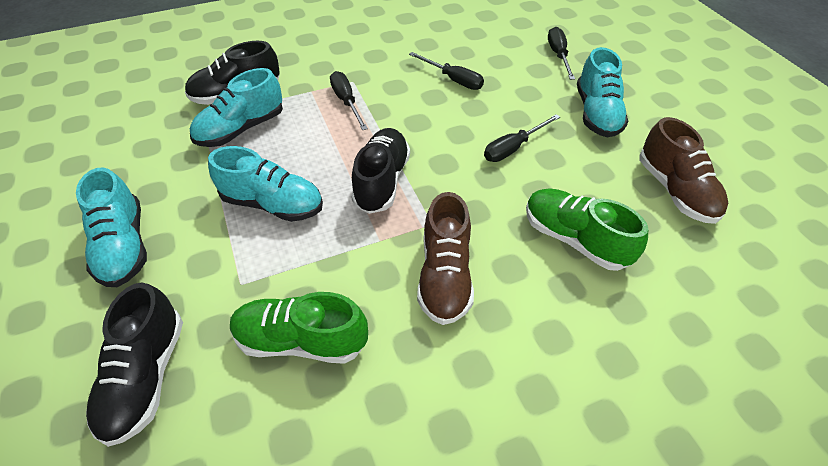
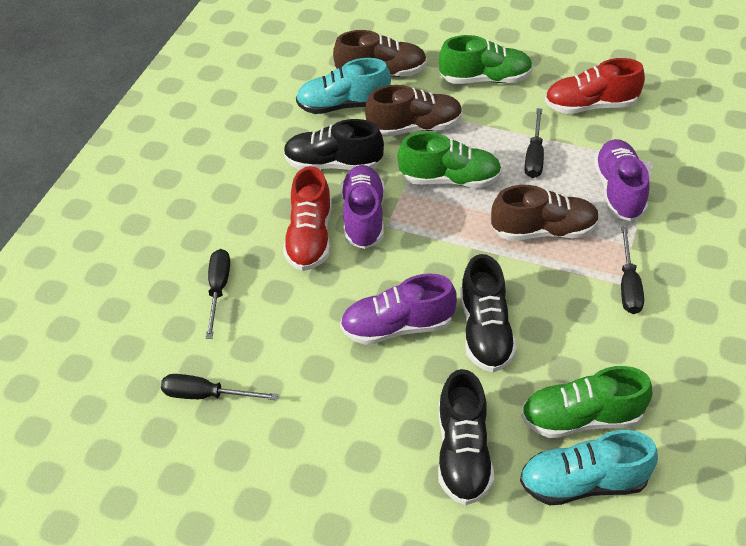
brown shoe: [417,192,474,325] [639,117,728,224] = 2 -> [333,30,427,77] [365,85,463,137] [491,185,600,240] = 3
green shoe: [230,292,368,364] [526,188,648,271] = 2 -> [398,132,502,188] [439,35,533,84] [521,366,652,438] = 3
purple shoe: none = 0 -> [340,165,384,249] [340,273,457,345] [594,139,650,221] = 3
red shoe: none = 0 -> [283,166,332,271] [545,58,645,114] = 2
turquoise shoe: [76,167,147,287] [190,68,283,147] [208,146,323,222] [577,47,629,137] = 4 -> [296,58,391,114] [520,430,658,505] = 2

